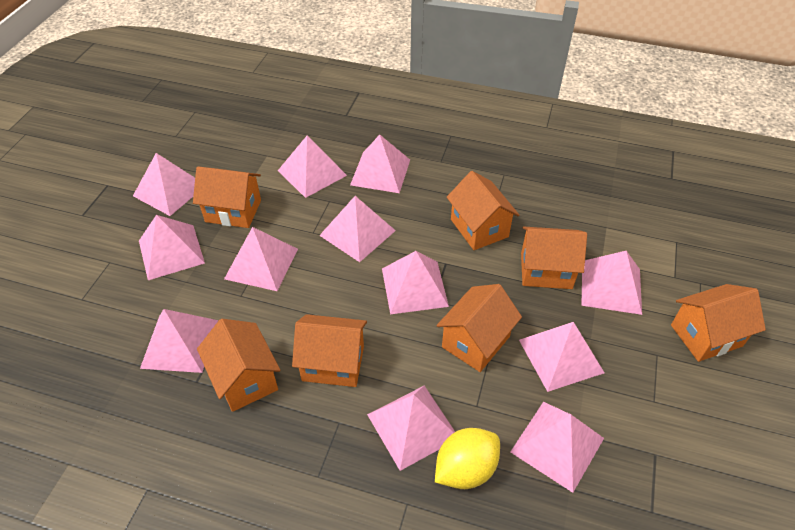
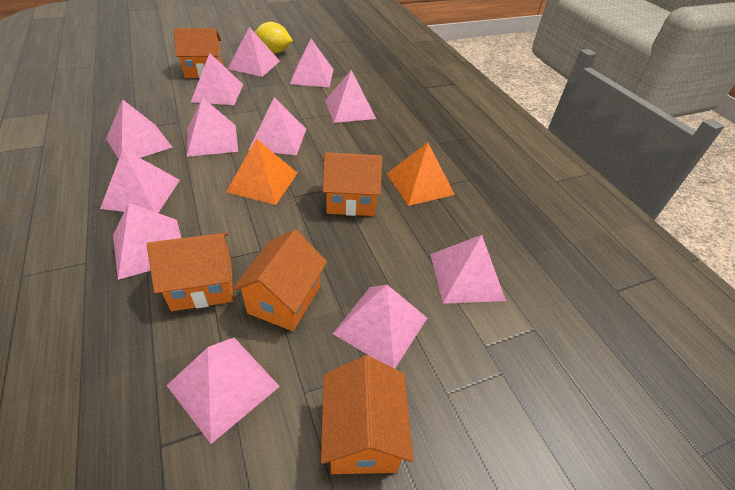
orange house: [193,167,261,228] [197,319,280,412] [292,314,367,387] [436,284,522,372] [447,171,519,250] [521,227,587,289] [671,284,766,362] = 7 -> [147,232,233,311] [174,28,223,78] [232,230,327,331] [321,355,413,474] [323,152,382,216] = 5
orange pyramid: none = 0 -> [226,139,297,205] [387,142,455,206] = 2

